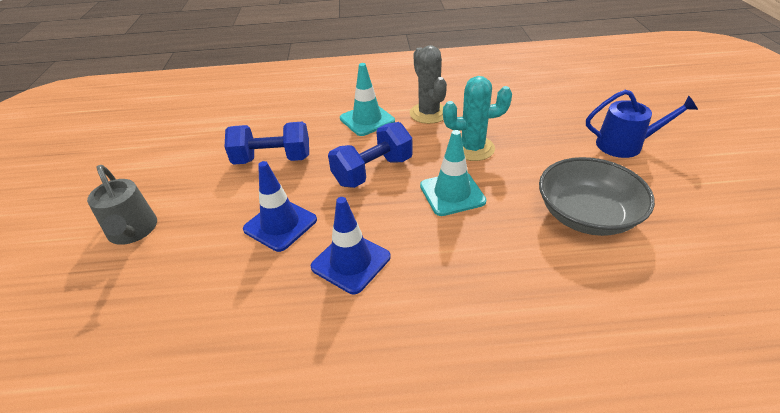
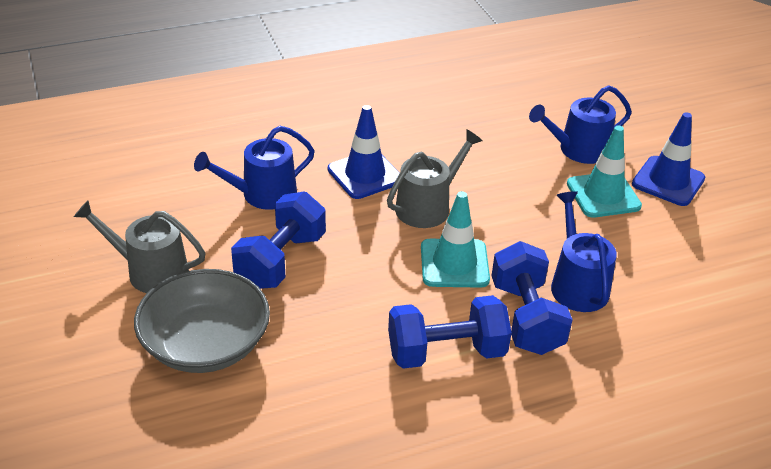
blue dumbbell: [225,122,309,165] [328,122,413,188] = 2 -> [231,192,326,289] [388,295,512,369] [492,241,573,355] = 3
blue watering can: [586,90,698,158] = 1 -> [194,126,315,210] [529,85,632,164] [551,191,617,312] = 3
grey cactus: [410,45,447,124] = 1 -> none = 0
grey watering can: [87,165,157,245] = 1 -> [74,200,206,293] [387,129,483,228] = 2
turquoise cactus: [443,76,512,161] = 1 -> none = 0

